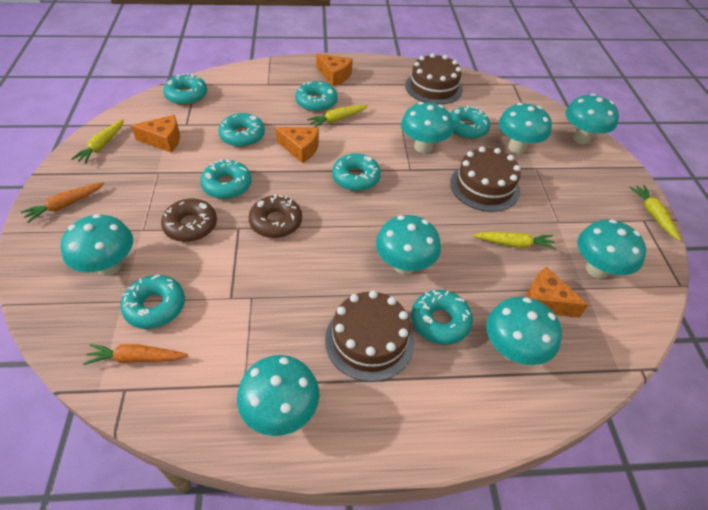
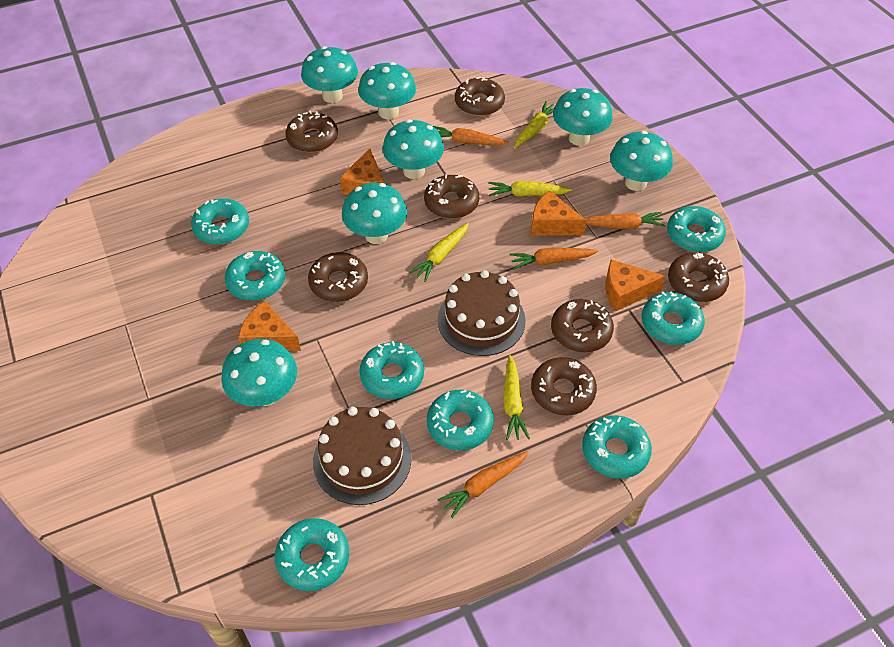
brown cake: [325,290,414,382] [405,53,463,105] [450,147,521,212] = 3 -> [313,407,411,505] [438,270,526,356] = 2
brown donut: [161,199,217,242] [249,194,302,238] = 2 -> [285,111,338,153] [308,252,368,302] [424,174,479,219] [455,77,505,116] [531,357,597,415] [551,299,614,352] [668,252,729,302] = 7
orange carrot: [21,182,104,223] [83,344,188,365] = 2 -> [433,126,509,145] [437,451,529,518] [509,247,598,269] [584,212,665,229] = 4
turquoise mushroom: [61,214,133,276] [237,355,320,436] [376,215,441,275] [401,102,454,153] [486,297,562,365] [499,103,552,154] [565,94,619,144] [577,219,646,279] = 8 -> [221,339,297,407] [301,46,358,103] [342,183,407,244] [358,62,416,119] [382,119,444,179] [553,88,613,146] [610,131,673,191] = 7

